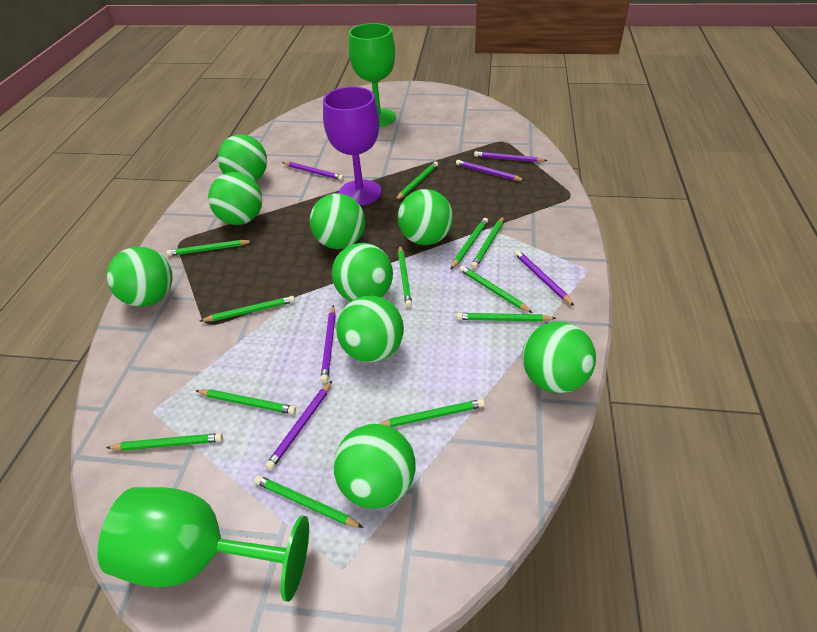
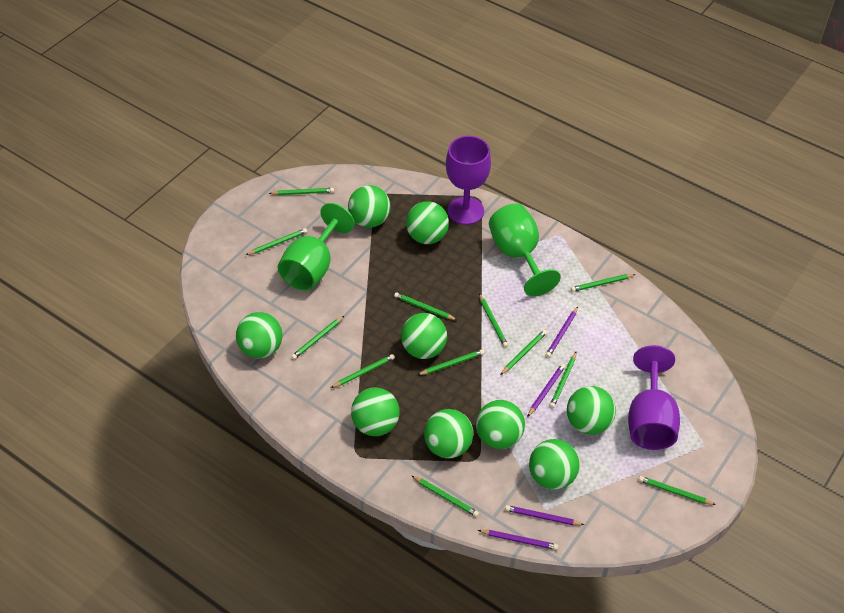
purple goblet: [323,87,382,205] = 1 -> [446,136,491,225] [628,345,680,450] = 2
purple pencil: [265,381,332,470] [282,162,344,181] [320,305,336,383] [456,160,525,181] [474,151,548,162] [515,250,574,306] = 6 -> [478,530,558,550] [505,505,584,525] [527,364,565,417] [546,307,578,358] = 4

